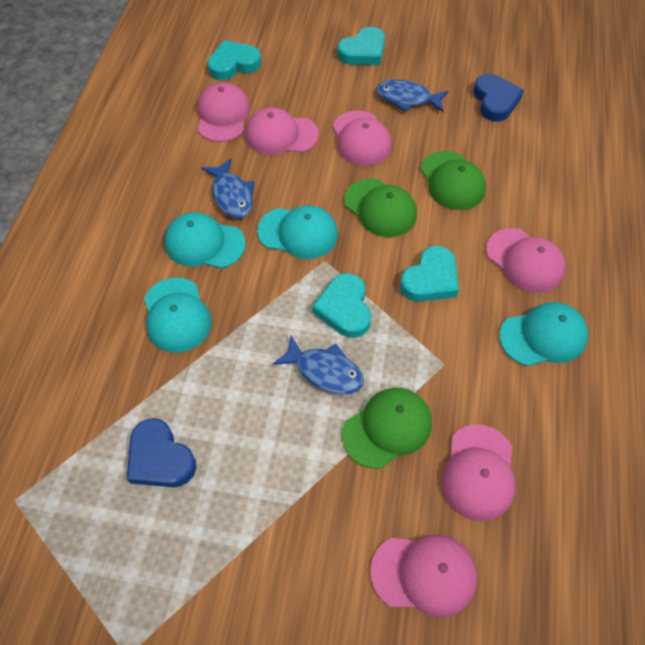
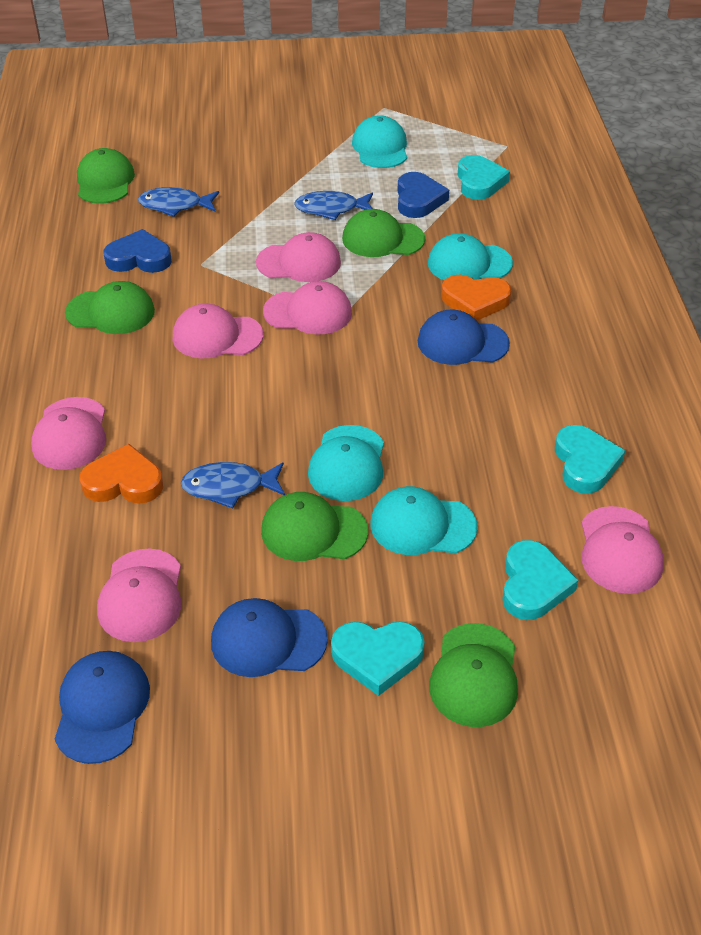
blue cap: none = 0 -> [55,651,150,764] [211,598,328,677] [418,310,510,365] = 3
green cap: [342,388,432,469] [344,178,417,237] [420,151,486,210] = 3 -> [65,281,155,334] [77,148,135,204] [261,492,368,561] [342,209,425,257] [429,623,518,727] = 5
orange heart: none = 0 -> [80,444,163,504] [441,275,512,321] = 2

